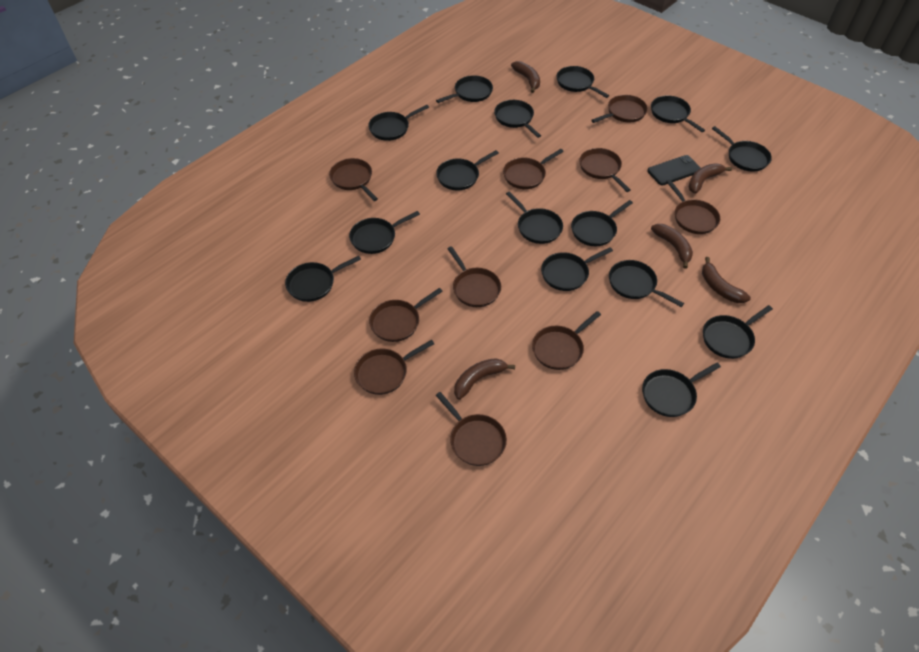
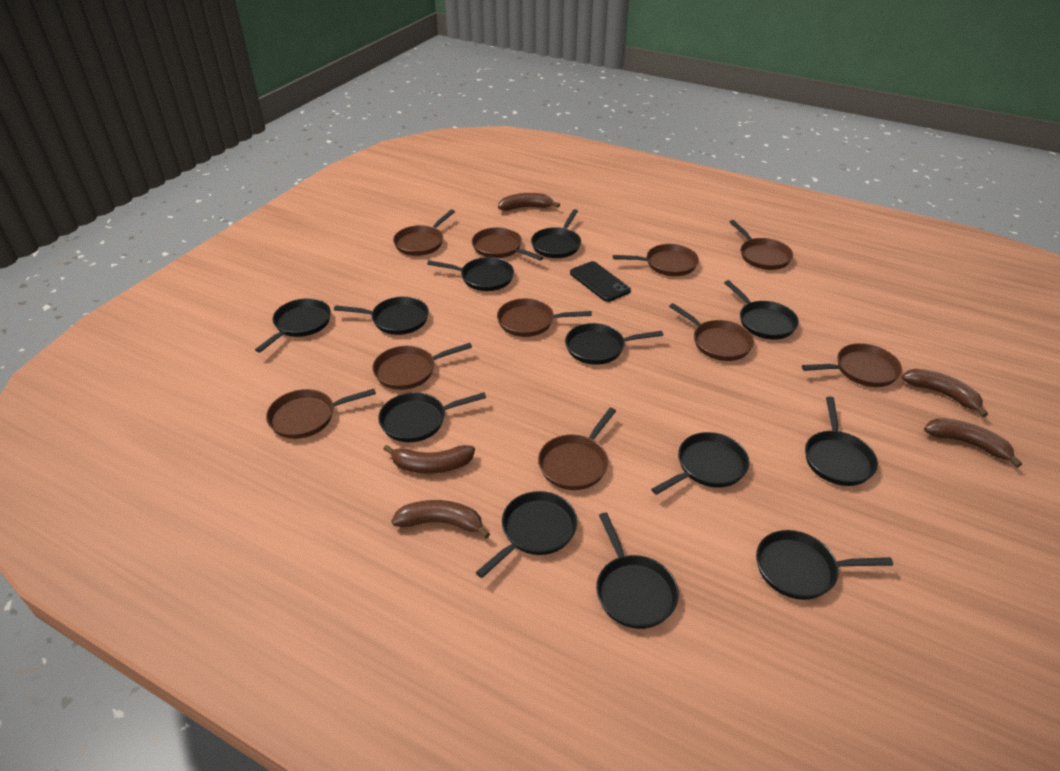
black pan: [285,256,361,302] [349,211,420,254] [368,105,429,141] [436,75,493,103] [436,150,499,190] [494,100,541,138] [506,191,563,244] [541,247,613,291] [557,66,609,98] [571,200,633,246] [609,260,684,307] [642,362,721,417] [651,95,705,132] [703,305,773,359] [712,126,772,172] = 15 -> [255,298,331,353] [334,296,429,335] [378,392,486,442] [427,257,514,291] [476,491,577,578] [531,209,581,258] [565,323,663,365] [596,512,679,629] [651,432,749,495] [724,280,799,340] [756,530,893,600] [805,397,878,486] = 12

